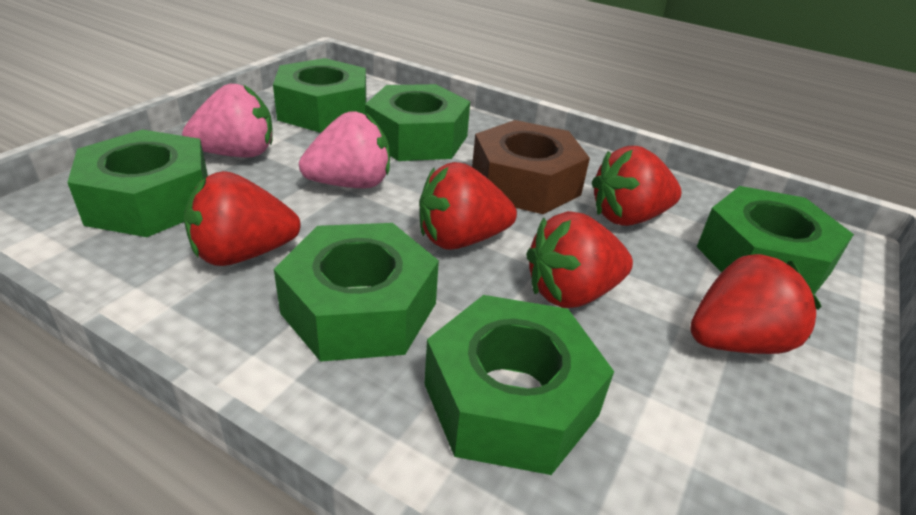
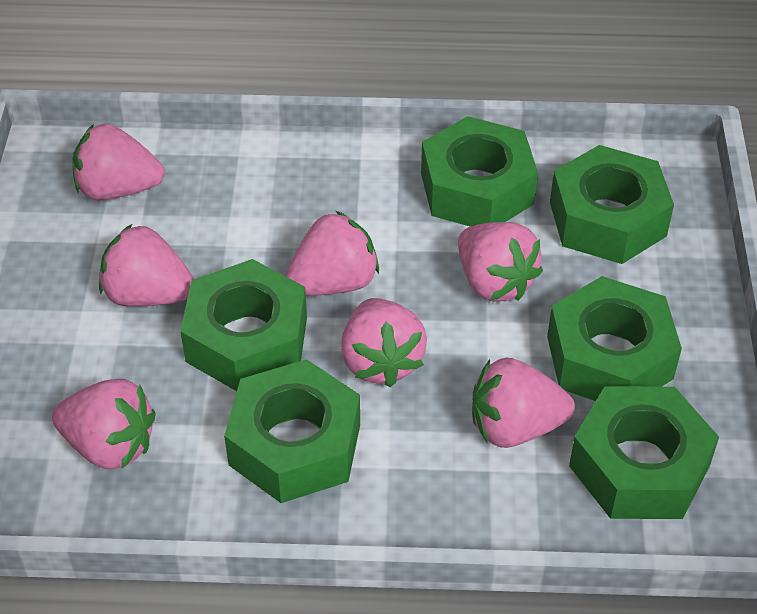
brown nut: [472,120,590,214] = 1 -> none = 0
pink strawberry: [182,84,273,158] [299,111,390,188] = 2 -> [52,379,156,470] [72,124,165,200] [99,224,194,307] [286,211,379,296] [341,298,427,387] [458,222,543,302] [472,358,575,448] = 7
red strawberry: [184,171,301,266] [419,162,517,250] [526,211,633,308] [592,146,681,226] [690,254,821,354] = 5 -> none = 0

